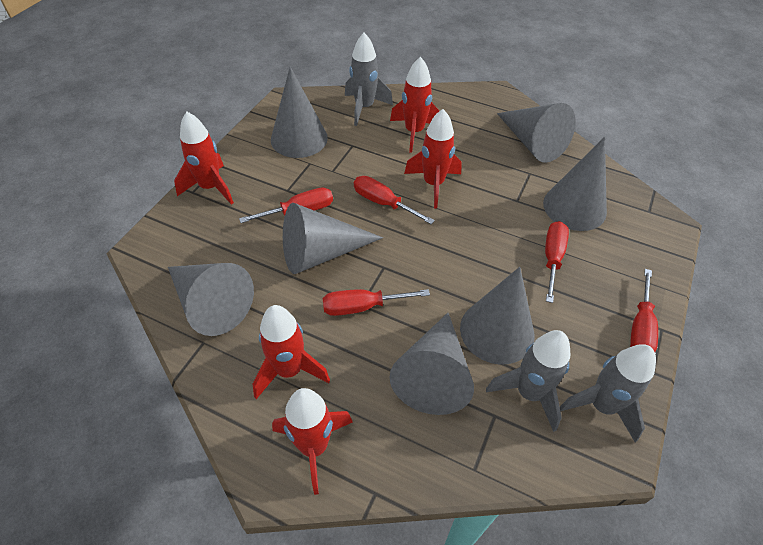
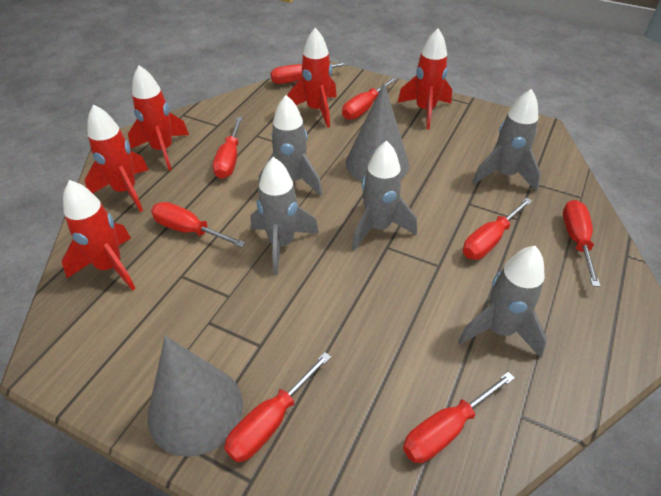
grey cone: [168,263,254,336] [271,67,328,158] [283,203,383,274] [389,313,474,415] [460,267,534,365] [497,103,576,163] [543,137,607,231] = 7 -> [147,336,243,457] [346,83,409,181] = 2
grey rocket: [345,33,393,126] [486,330,570,432] [560,344,656,442] = 3 -> [251,157,319,275] [258,95,322,196] [352,141,417,250] [458,246,547,358] [473,89,541,191] = 5
red screwdriver: [239,188,333,223] [323,289,430,316] [354,176,435,224] [545,221,569,303] [630,269,658,352] = 5 -> [151,202,246,248] [213,117,243,179] [224,352,331,462] [270,62,348,84] [342,77,397,120] [403,372,515,463] [463,197,532,260] [563,200,600,287] = 8

